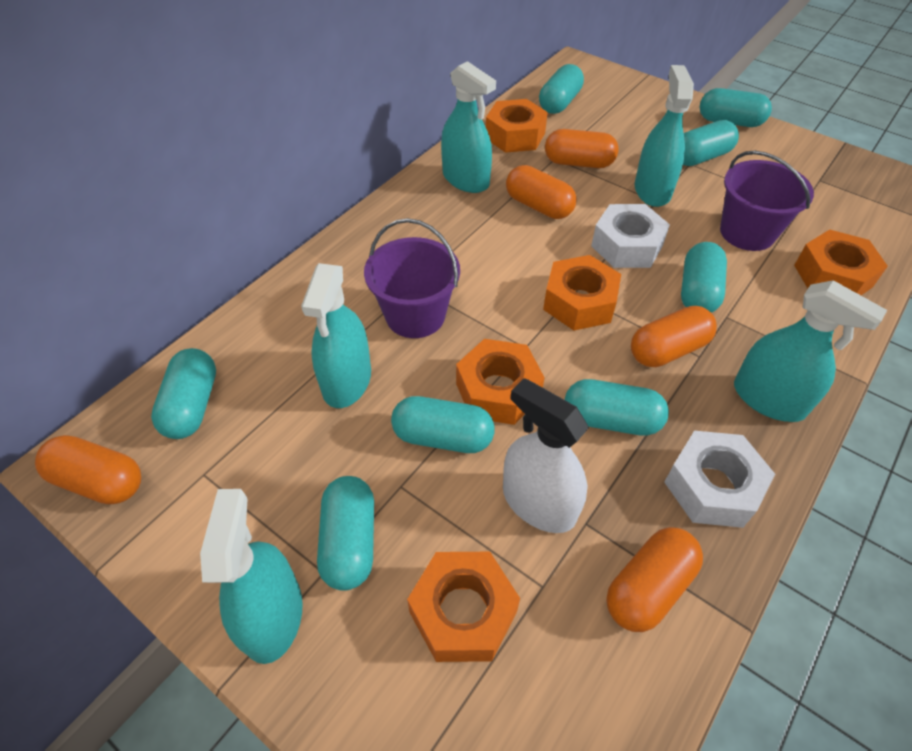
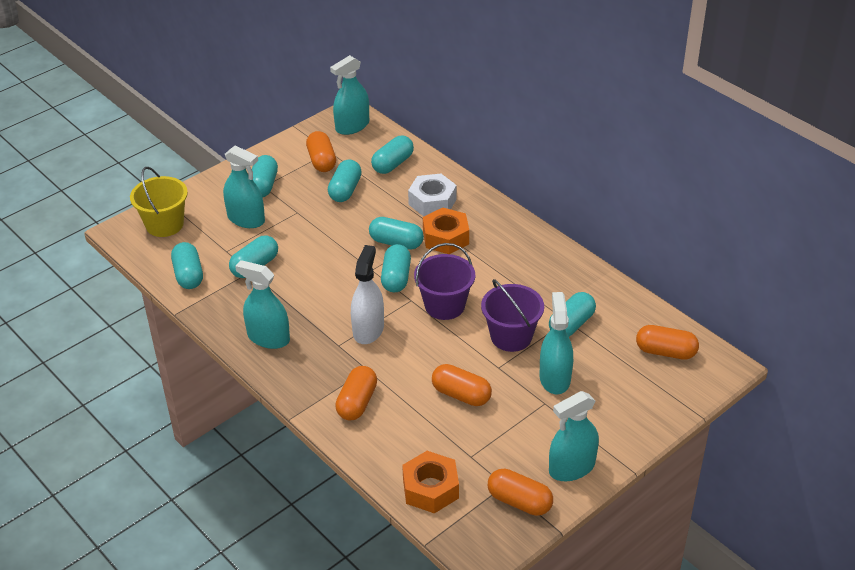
orange nut: [407,552,520,662] [456,339,545,425] [486,99,548,153] [543,255,621,330] [794,229,888,295] = 5 -> [402,451,459,513] [423,207,469,254] = 2
white nut: [591,204,670,268] [664,431,775,528] = 2 -> [408,173,457,216] = 1
yellow bucket: none = 0 -> [130,167,188,237] = 1

